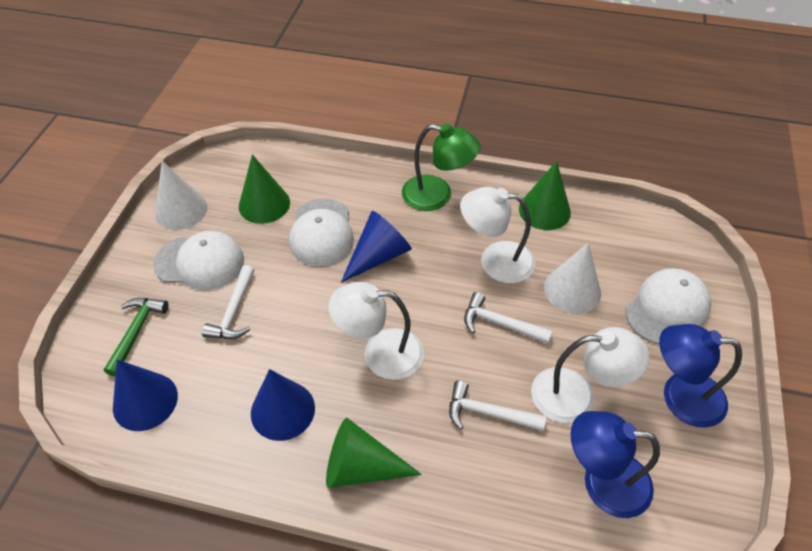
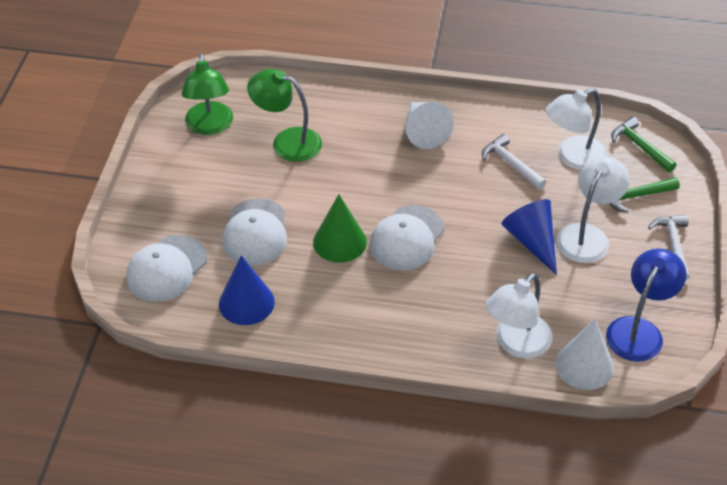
blue cone: [113,360,178,431] [251,369,315,441] [341,211,412,283] = 3 -> [219,255,275,325] [501,199,557,275] = 2
blue lamp: [570,411,660,518] [659,324,742,428] = 2 -> [606,249,686,362] = 1
green cone: [239,154,290,224] [326,418,422,488] [519,161,571,230] = 3 -> [313,194,367,263] = 1
green hammer: [104,298,168,376] = 1 -> [609,177,680,213] [611,117,676,172] = 2
green lamp: [402,123,481,211] = 1 -> [182,54,233,135] [247,69,322,162] = 2
white hammer: [202,265,254,339] [449,380,546,431] [464,292,552,344] = 3 -> [482,134,546,189] [648,215,690,280] = 2

